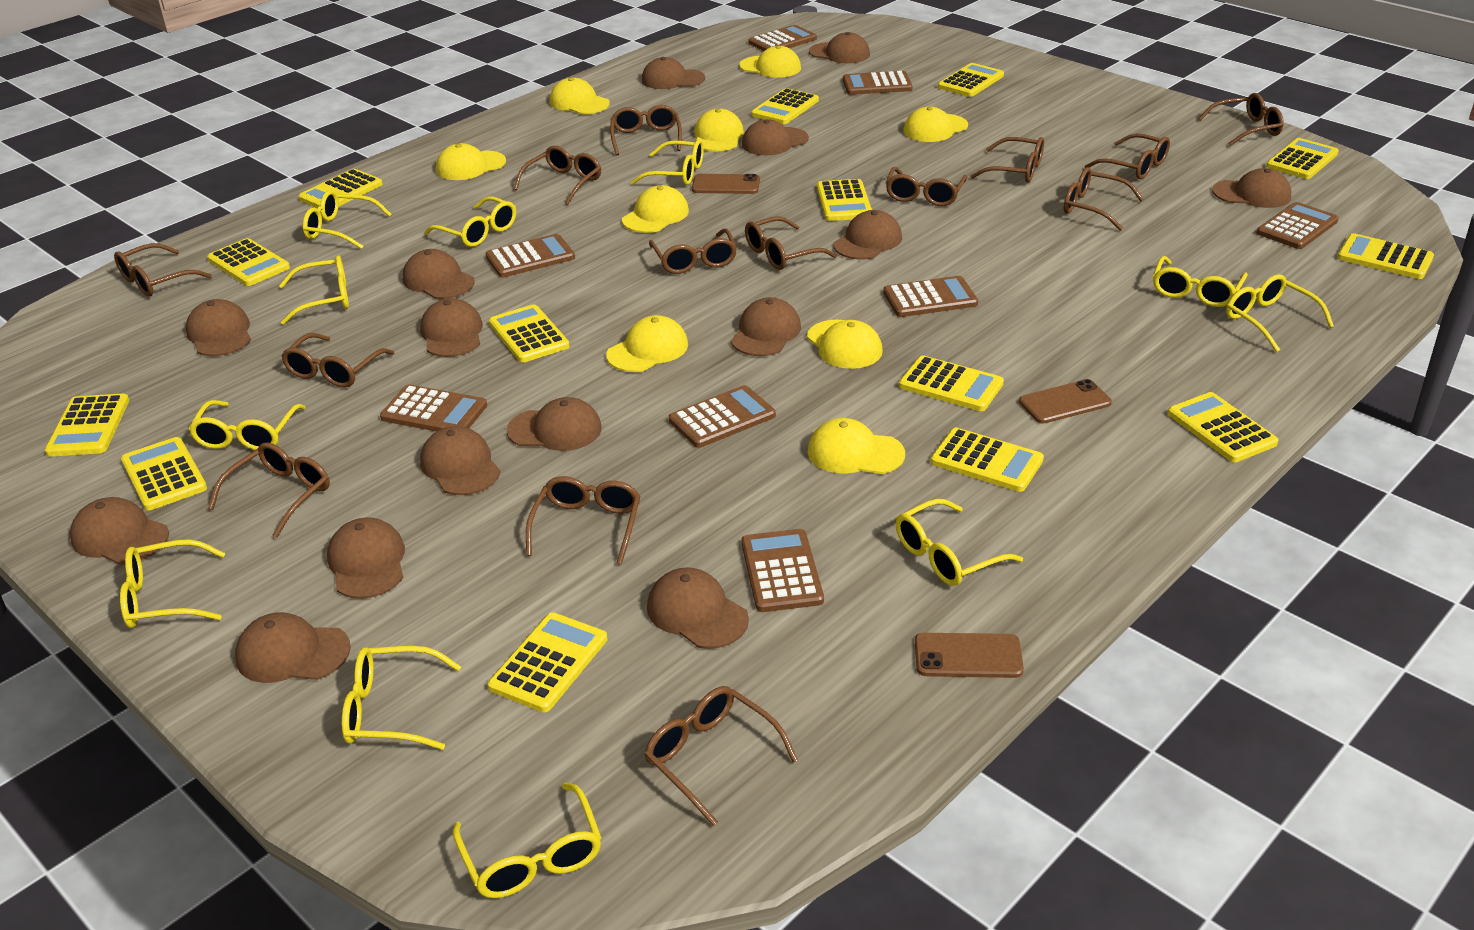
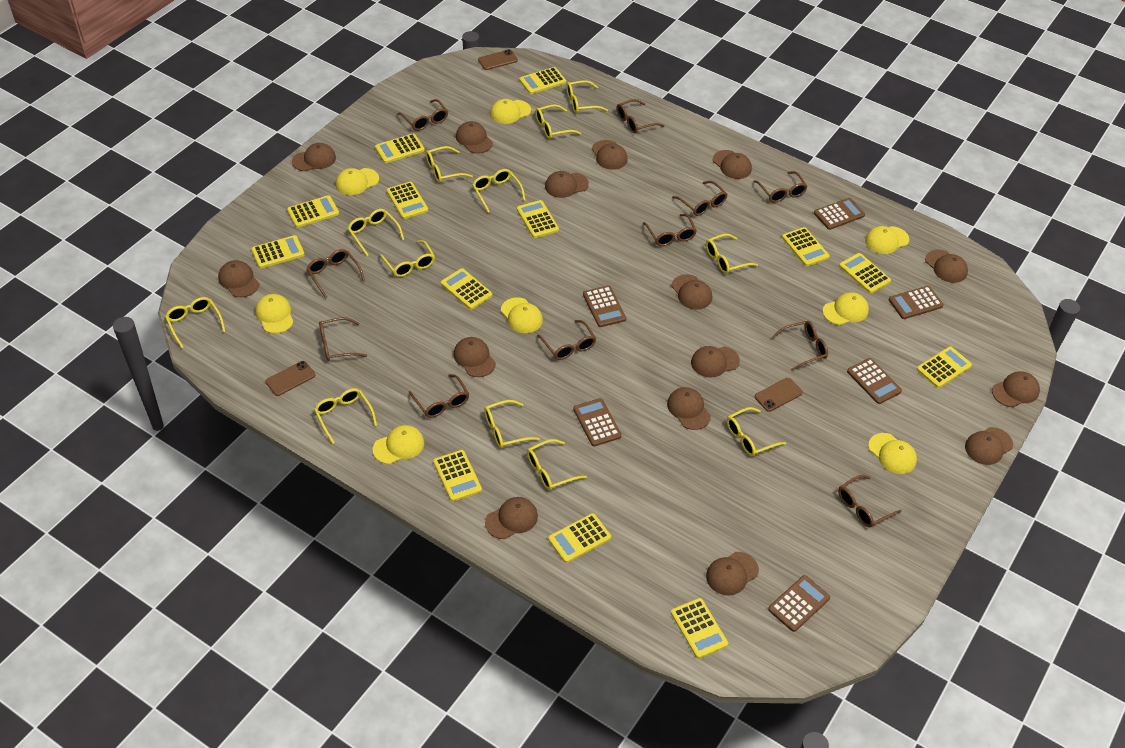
brown calculator: [380,384,487,432] [486,234,575,278] [669,385,776,448] [741,529,824,612] [748,25,817,51] [843,71,913,95] [883,276,978,317] [1257,202,1339,249] = 8 -> [573,398,622,447] [583,285,626,327] [768,575,830,632] [814,198,865,230] [847,358,902,404] [889,286,944,319] = 6
brown glasses: [114,243,212,297] [208,442,330,538] [281,333,394,388] [514,145,601,205] [526,476,640,565] [610,105,682,155] [644,686,798,826] [649,229,737,274] [745,216,837,270] [886,167,967,206] [970,137,1044,183] [1064,167,1144,231] [1085,133,1170,179] [1198,93,1284,146] = 14 -> [307,249,365,298] [319,317,367,361] [397,99,448,131] [409,374,469,418] [537,320,596,360] [616,99,664,133] [643,214,697,246] [672,181,728,216] [753,171,808,203] [771,321,828,371] [838,475,902,528] = 11
yellow calculator: [45,394,129,457] [121,437,207,511] [207,238,290,286] [299,169,383,208] [488,612,607,712] [489,304,570,362] [751,88,819,124] [817,179,872,221] [899,355,1004,411] [931,428,1044,492] [938,63,1004,97] [1168,392,1278,462] [1266,138,1339,179] [1337,233,1434,279] = 14 -> [251,235,305,268] [287,195,339,228] [375,133,425,163] [387,182,428,219] [433,450,482,502] [441,268,492,310] [517,200,559,238] [519,67,566,94] [548,513,611,563] [671,598,728,659] [782,227,830,266] [839,253,891,293] [917,346,972,388] = 13
yellow cap: [436,143,506,180] [550,77,610,114] [606,315,688,372] [622,185,689,233] [694,109,744,152] [739,45,801,78] [807,320,883,369] [808,418,905,474] [903,107,968,142] = 9 -> [255,294,294,334] [336,168,379,195] [373,425,424,464] [490,99,531,124] [501,297,543,333] [823,292,869,325] [865,226,909,254] [868,433,917,474] = 8
yellow glasses: [120,539,225,628] [188,400,306,450] [279,255,349,325] [303,190,392,249] [342,646,461,750] [425,196,516,247] [453,783,602,898] [631,140,704,185] [896,499,1023,586] [1153,256,1248,307] [1226,274,1334,352] = 11 -> [165,297,226,348] [314,388,377,444] [347,209,404,256] [380,240,435,277] [426,146,473,183] [472,169,526,213] [484,400,540,448] [527,439,587,490] [535,105,581,139] [566,80,608,113] [706,234,758,274] [727,407,786,456] = 12

